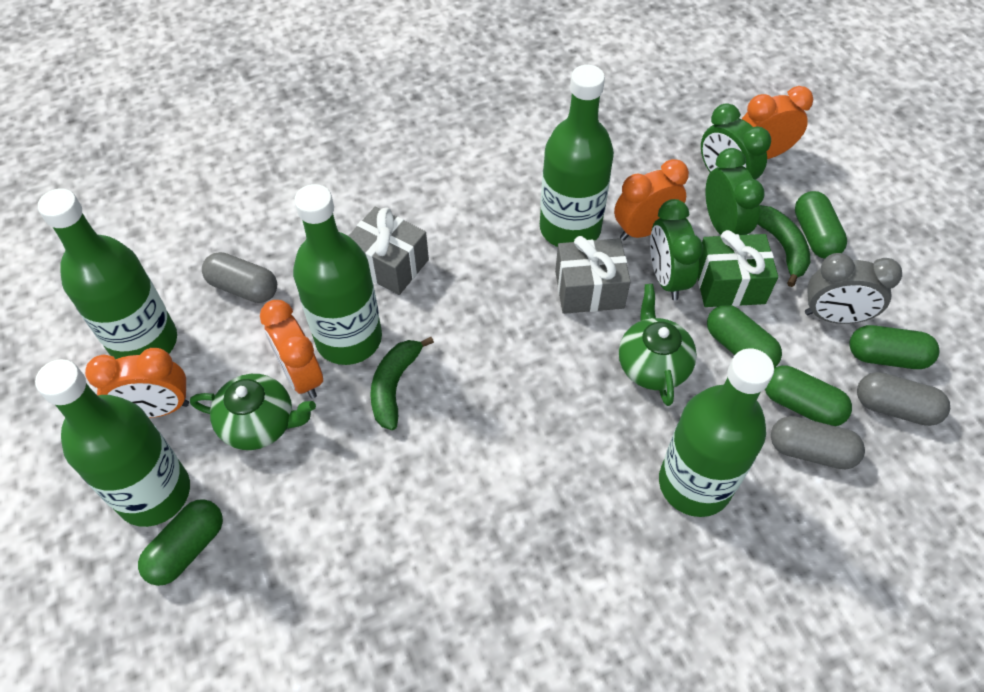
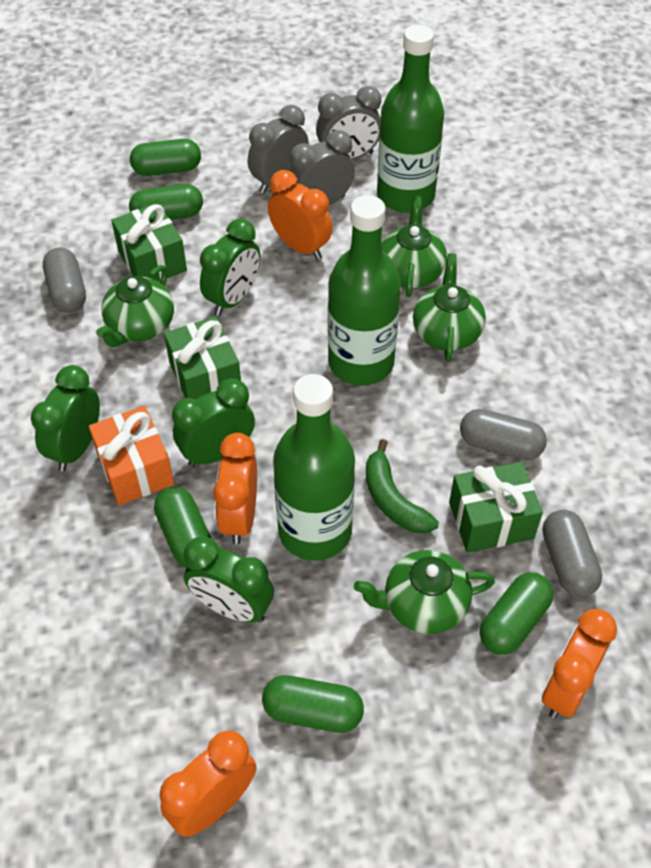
green banana: [370,337,434,430] [758,205,810,287] = 2 -> [366,439,439,533] = 1
green bottle: [35,359,190,527] [38,188,177,359] [293,184,382,365] [540,65,614,247] [659,348,774,517] = 5 -> [273,374,355,561] [328,195,401,386] [377,25,444,213] = 3
green clock: [650,199,703,300] [701,103,771,180] [705,148,765,235] = 3 -> [31,365,100,471] [172,378,255,467] [184,536,274,623] [200,219,260,316] = 4
green gift: [698,230,778,307] = 1 -> [111,203,187,282] [164,316,241,399] [449,462,543,553] = 3
green teapot: [190,374,316,450] [619,284,697,406] = 2 -> [96,265,174,347] [354,550,495,634] [381,196,447,297] [413,254,486,362] = 4
grey clock: [805,253,902,324] = 1 -> [248,105,309,194] [289,130,355,206] [316,86,382,160] = 3
grey gift: [349,207,429,295] [555,236,631,314] = 2 -> none = 0
orange gift: none = 0 -> [89,406,174,506] = 1

